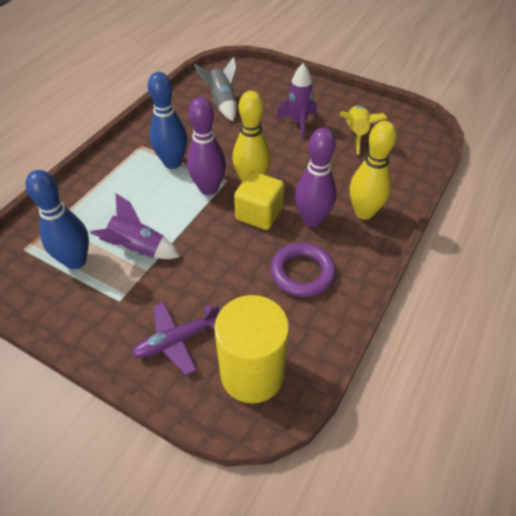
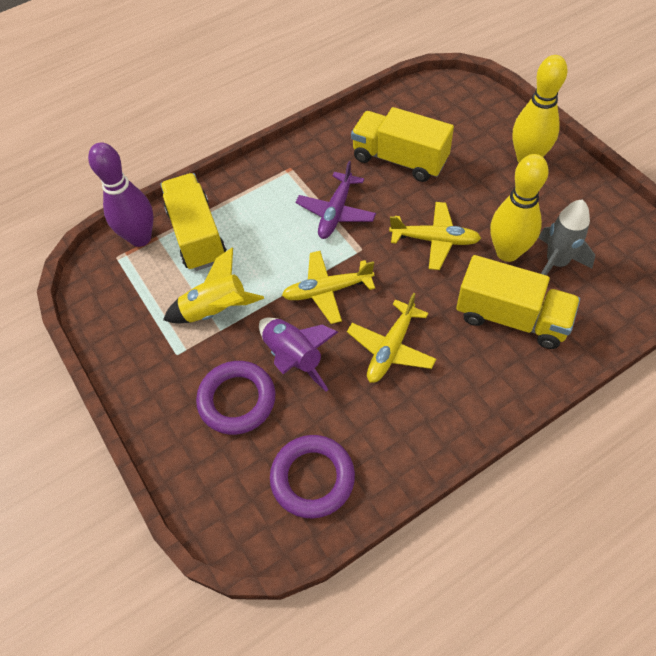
blue bowling pin: [26,170,89,269] [148,72,187,169] = 2 -> none = 0
purple bowling pin: [187,97,226,195] [295,128,336,227] = 2 -> [88,142,154,247] = 1
purple ring: [270,242,336,297] = 1 -> [196,361,276,435] [270,435,355,519] = 2
purple rocket: [90,194,180,259] [276,63,317,139] = 2 -> [259,318,338,392] = 1
yellow cube: [234,171,284,230] = 1 -> none = 0
yellow cylinder: [214,295,289,403] = 1 -> none = 0
yellow plane: none = 0 -> [282,251,375,324] [347,293,436,383] [389,202,481,270] = 3
yellow truck: none = 0 -> [160,173,227,271] [351,107,454,182] [456,255,580,349] = 3

